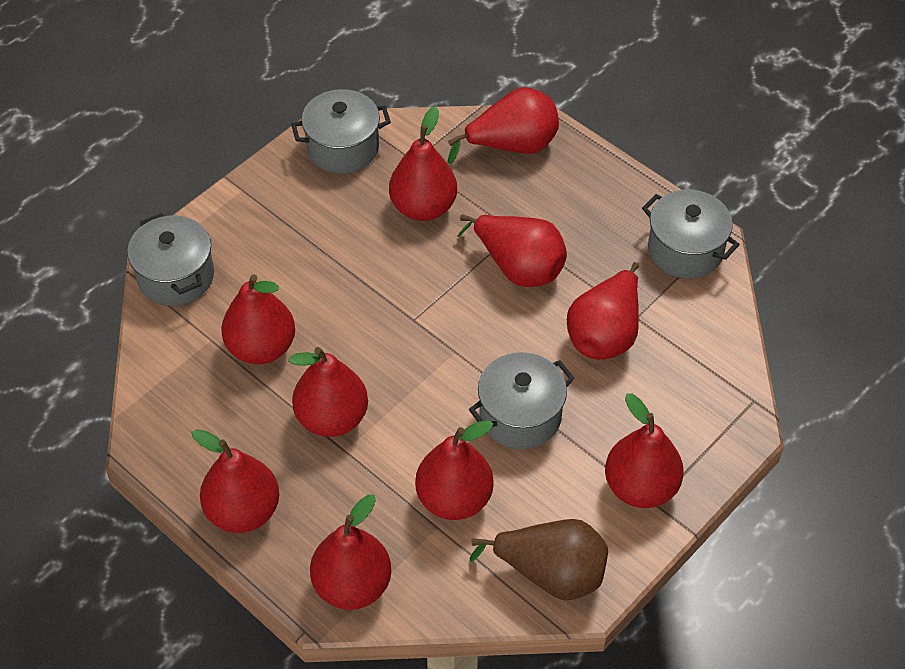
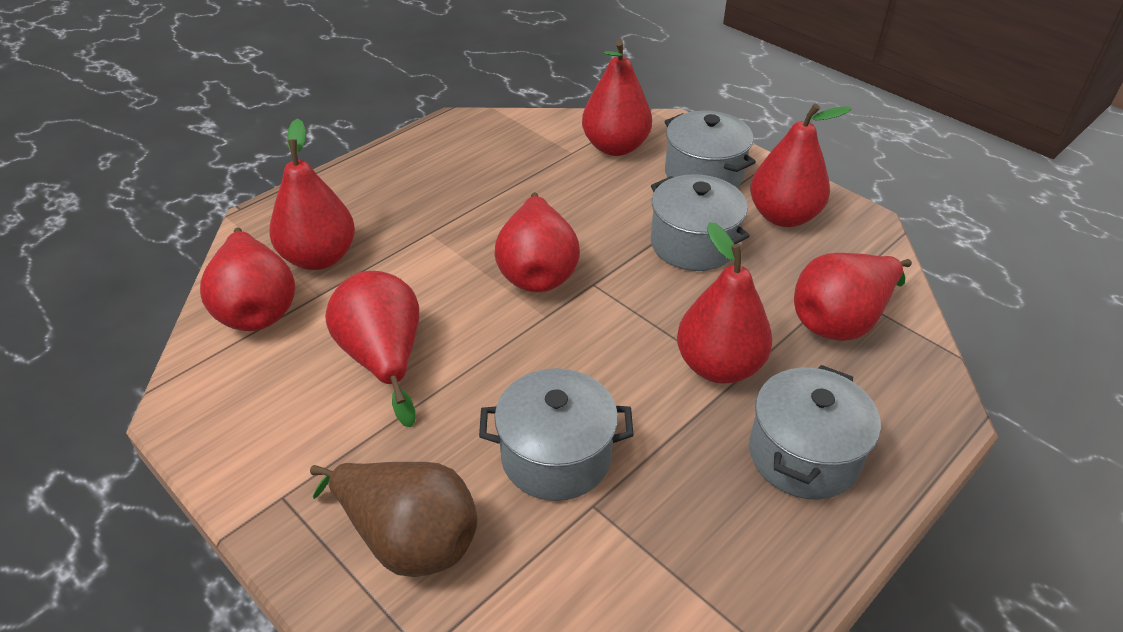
red pear: [192,429,279,533] [221,274,295,364] [288,347,368,437] [310,494,391,610] [389,106,457,221] [415,420,494,520] [448,87,559,164] [457,214,567,287] [567,262,639,360] [605,393,684,508] = 10 -> [200,227,295,331] [269,118,355,270] [325,271,419,427] [495,192,580,292] [582,40,652,156] [677,222,772,384] [750,104,852,227] [794,253,912,341] = 8

